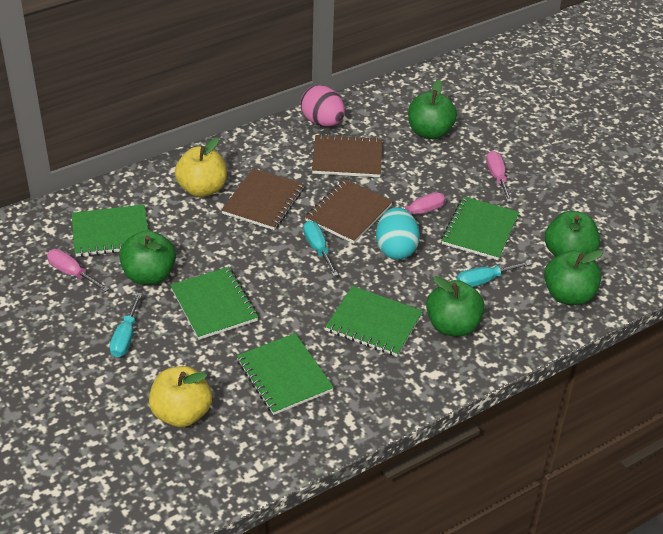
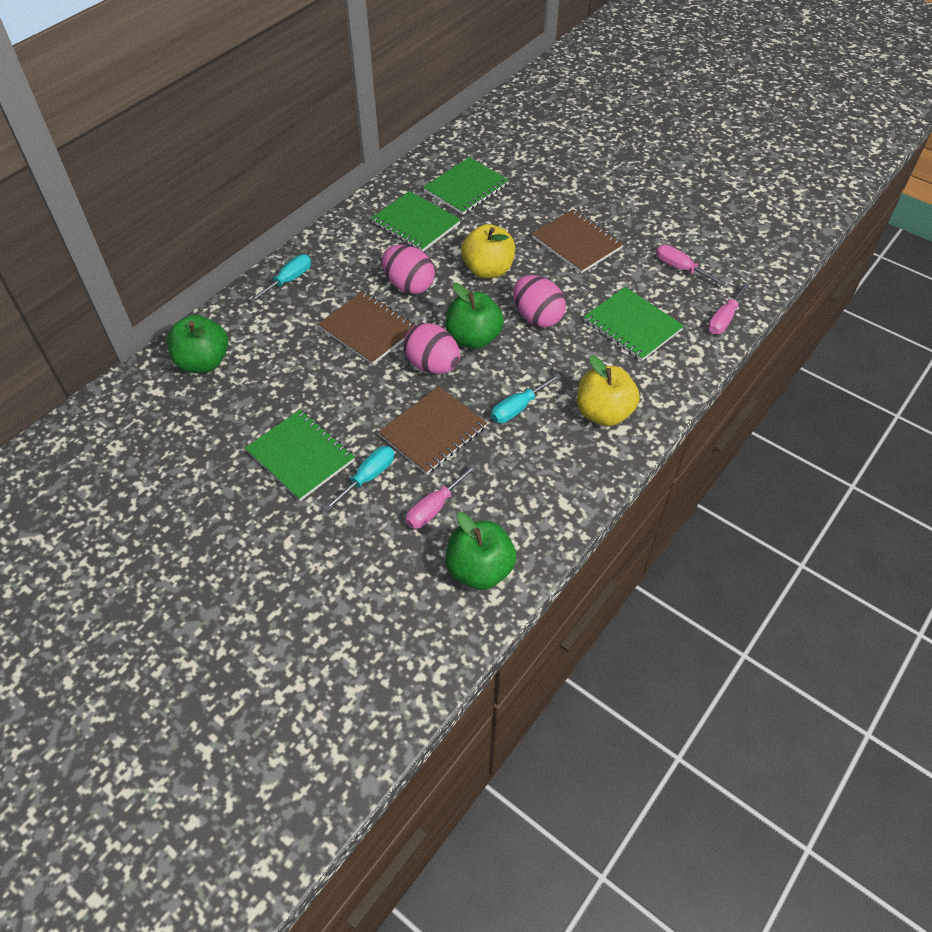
green apple: [119,230,176,285] [408,79,457,139] [426,276,485,336] [544,250,603,305] [545,211,600,257] = 5 -> [167,315,228,373] [445,512,516,590] [446,283,504,349] = 3
green notebook: [71,205,148,257] [170,267,258,340] [237,333,334,415] [325,286,423,356] [441,196,519,260] = 5 -> [245,409,355,501] [371,191,461,252] [423,157,509,215] [584,287,684,361] = 4
pink egg: [300,85,345,126] = 1 -> [382,245,435,294] [403,323,460,374] [513,275,566,328] = 3
turquoise egg: [376,207,420,260] = 1 -> none = 0

